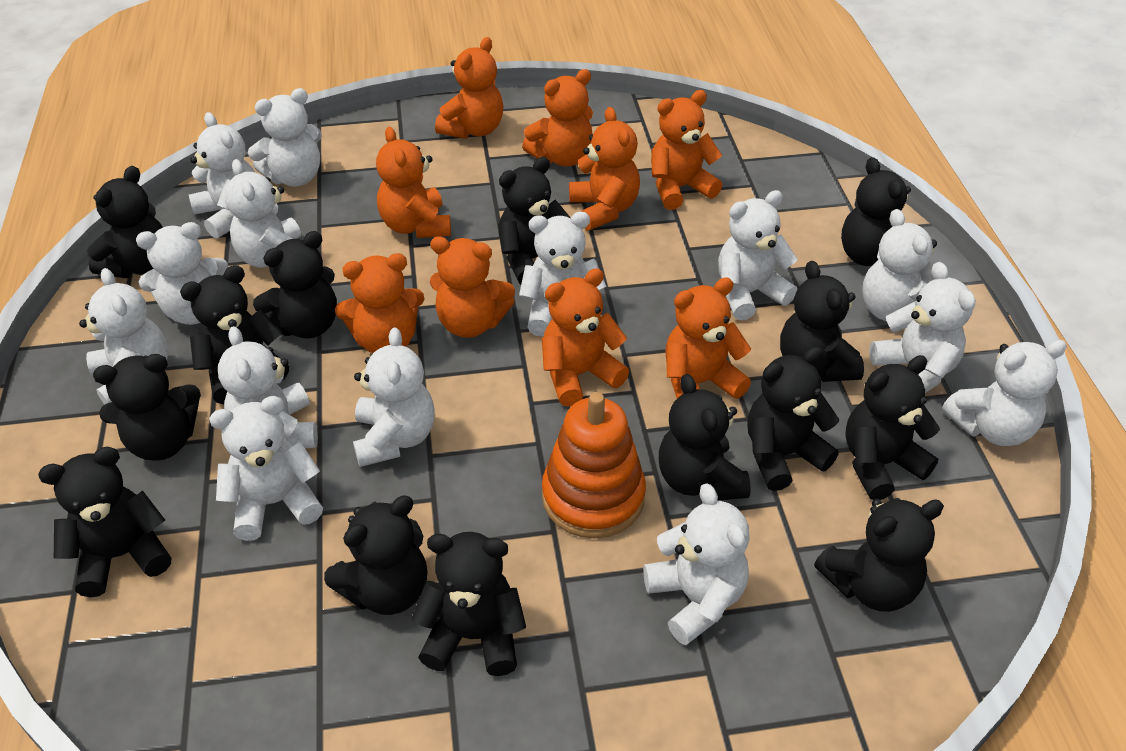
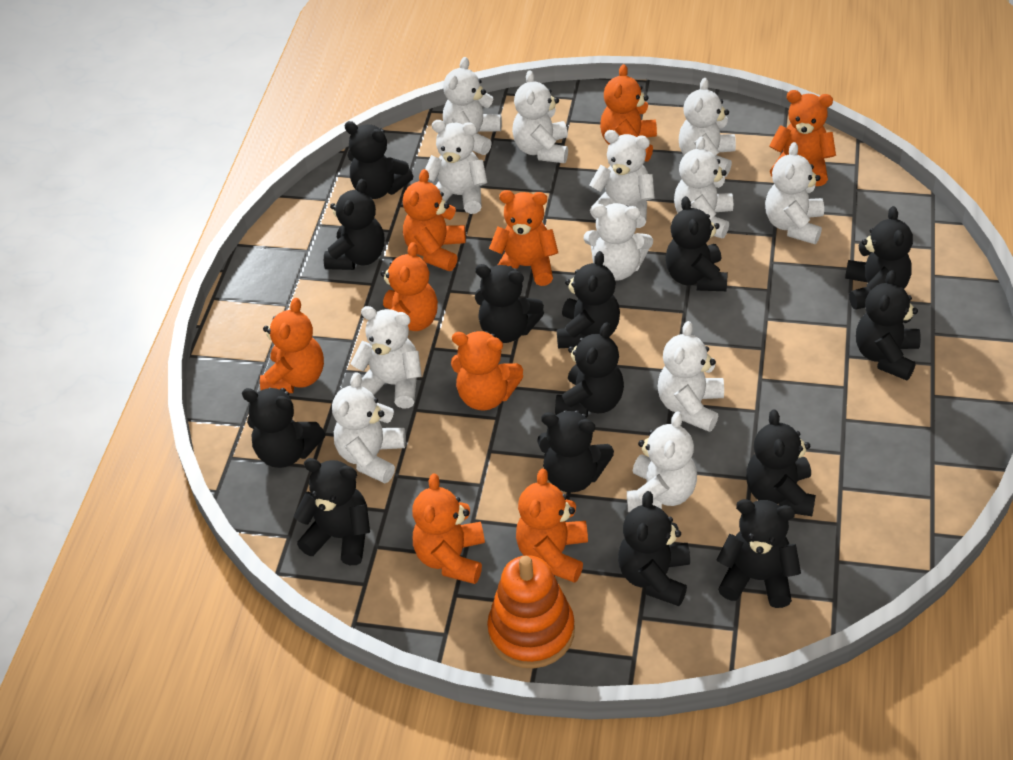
white teddy bear: [79,268,168,405] [136,222,228,325] [189,112,255,239] [209,396,323,541] [218,326,318,448] [225,159,301,268] [248,88,322,187] [353,327,435,467] [519,212,607,336] [643,483,750,645] [718,190,798,320] [862,209,937,321] [869,262,976,393] [942,340,1067,446] = 14 -> [332,372,406,483] [350,306,422,409] [425,120,487,214] [443,57,502,155] [512,70,568,163] [583,203,653,281] [589,130,655,228] [627,412,697,512] [658,321,724,432] [674,137,733,238] [679,78,736,177] [765,142,824,244] = 12

